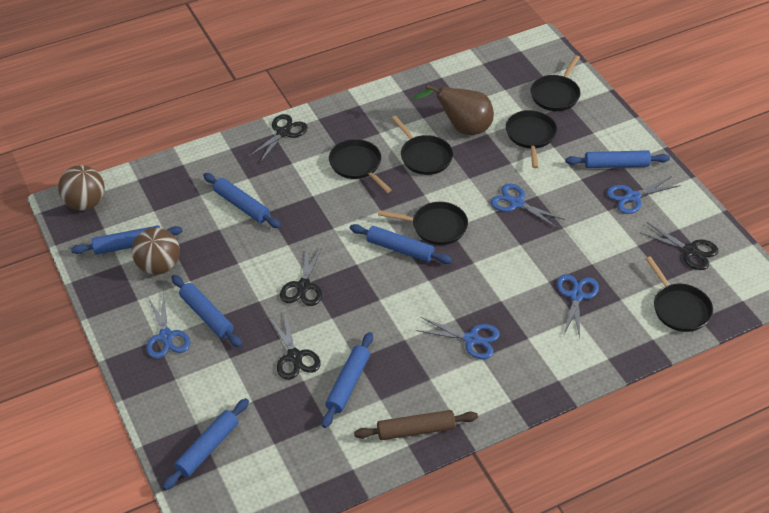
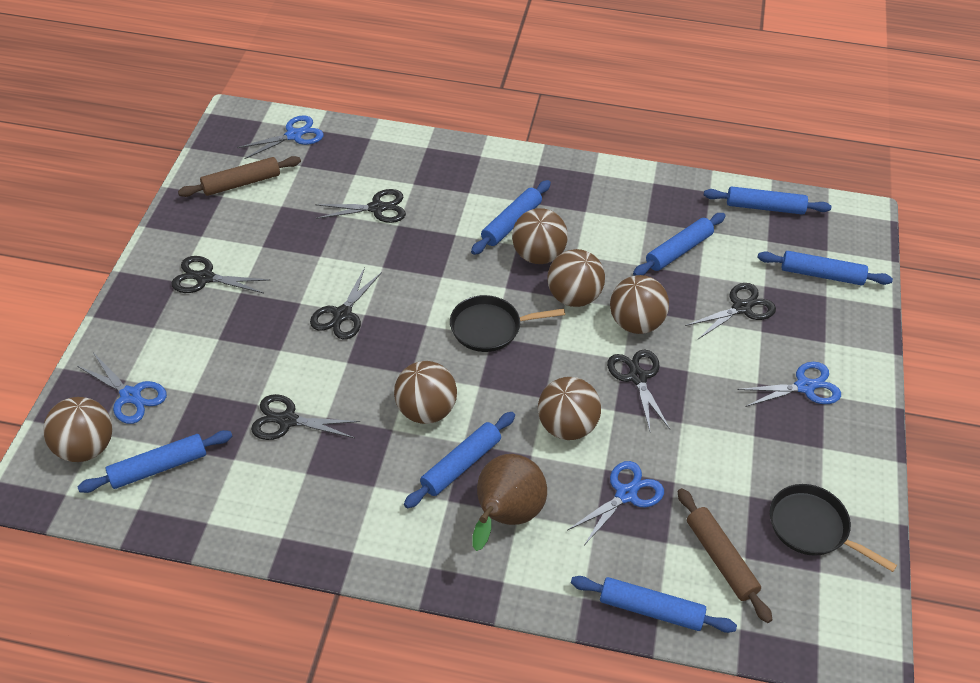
black pan: [329,139,392,193] [378,202,468,245] [391,116,453,175] [506,110,557,168] [530,55,581,111] [646,256,713,332] = 6 -> [450,295,565,352] [770,484,897,572] = 2
black scissors: [248,114,308,164] [269,313,321,380] [280,246,322,306] [639,222,718,270] = 4 -> [171,256,270,293] [251,394,360,440] [310,267,382,339] [315,189,406,223] [607,350,670,431] [685,283,776,340] = 6
blue scissors: [146,292,190,359] [415,317,500,359] [490,183,566,228] [557,274,599,338] [607,176,681,214] = 5 -> [77,354,167,424] [237,115,324,159] [568,461,664,545] [737,362,841,407] = 4
brown ball: [58,165,105,210] [132,227,180,275] = 2 -> [43,397,113,462] [394,361,457,424] [512,208,568,264] [538,377,601,440] [547,249,605,307] [610,275,669,334] = 6
brown rolling pin: [354,410,478,440] = 1 -> [178,156,301,197] [678,488,773,623] = 2

